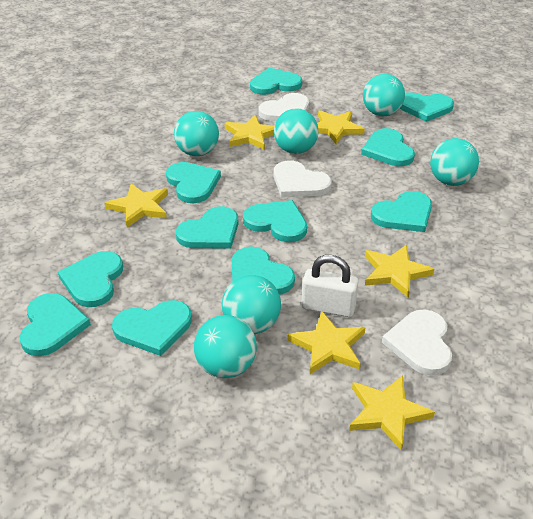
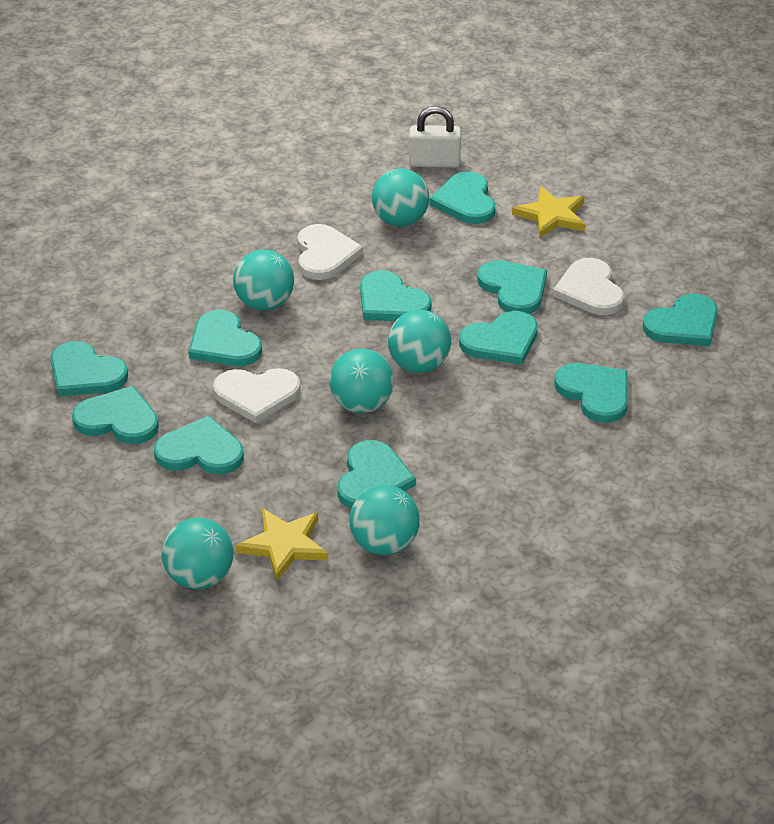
yellow star: [105,183,168,227] [225,115,274,150] [288,312,366,374] [317,110,365,144] [349,375,435,451] [365,244,434,298] = 6 -> [236,508,328,581] [512,187,585,238] = 2

